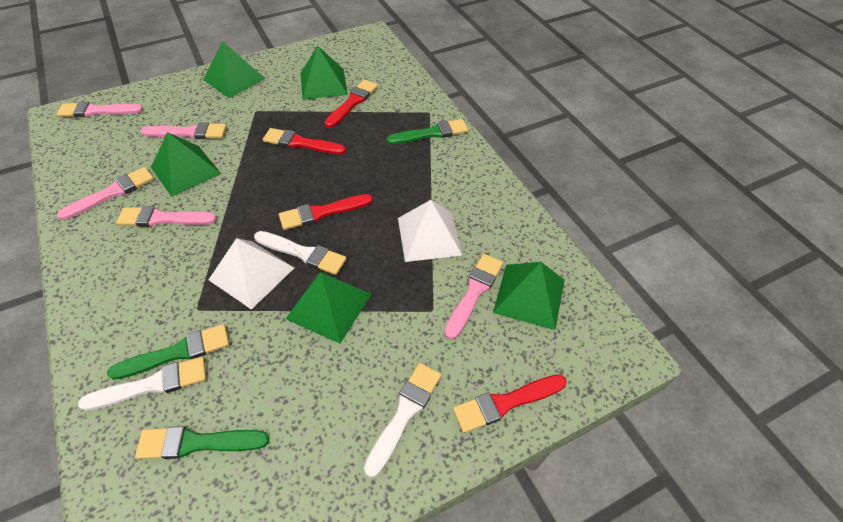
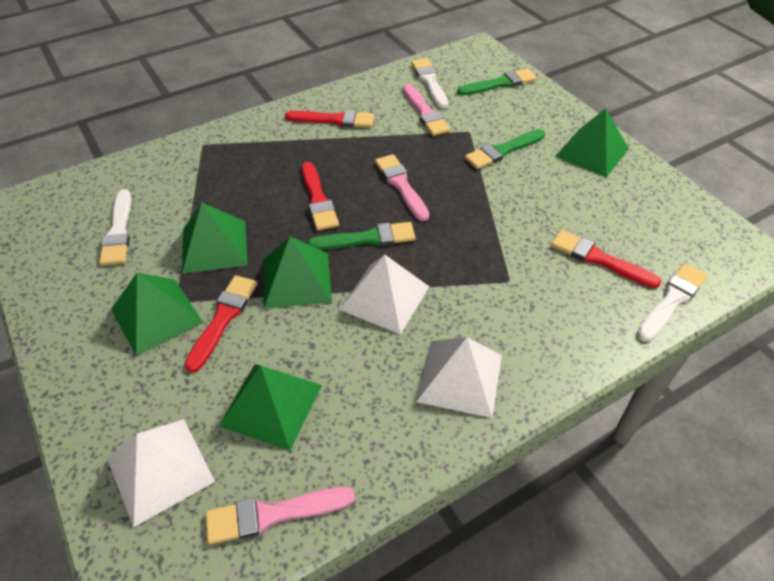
pink brush: [57,101,143,117] [57,167,154,220] [116,206,217,227] [141,123,227,139] [444,254,503,339] = 5 -> [206,487,355,544] [375,154,429,221] [403,84,451,136] = 3
white pyramid: [208,238,294,310] [398,200,462,262] = 2 -> [107,419,215,527] [339,255,430,335] [416,337,502,418] = 3

